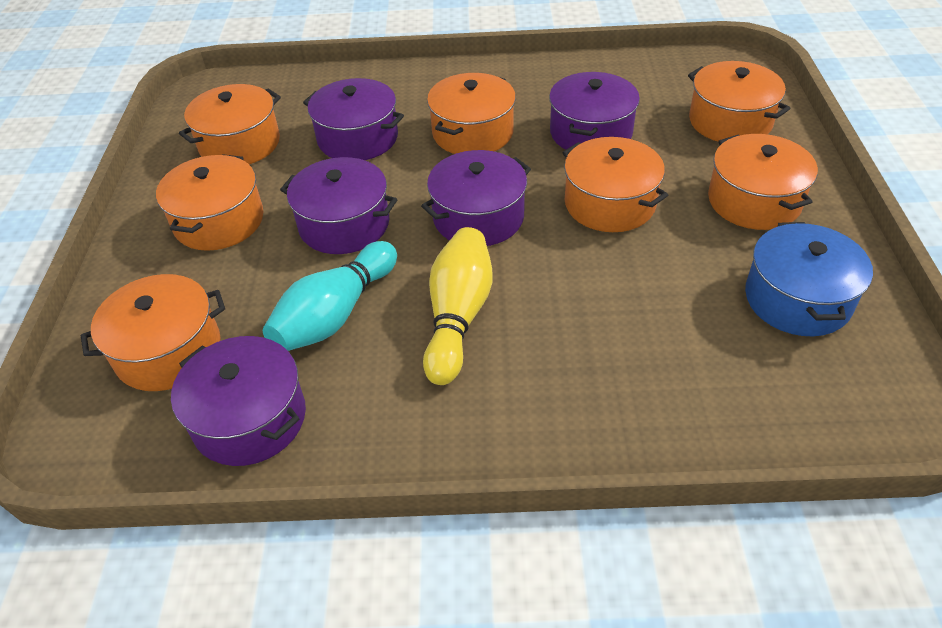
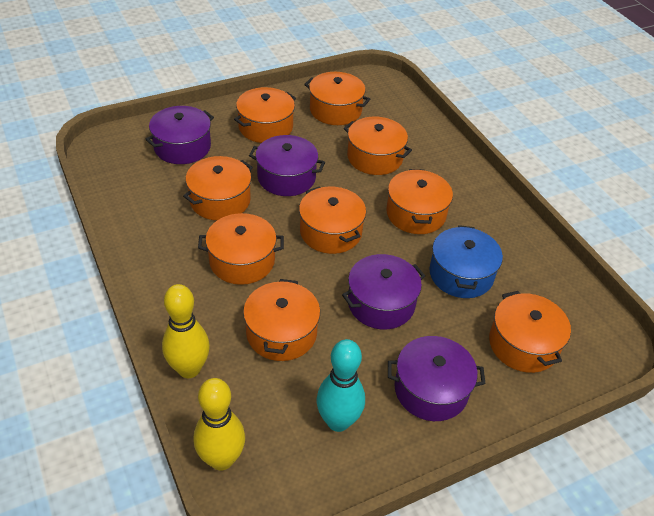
orange pot: [81,274,225,391] [156,154,264,251] [179,84,281,164] [427,73,516,154] [562,137,668,232] [688,61,791,141] [708,134,818,230] = 7 -> [183,156,253,220] [198,213,284,285] [234,87,296,143] [243,279,320,361] [299,186,366,254] [304,72,370,125] [344,117,412,175] [386,169,453,234] [489,291,571,373] = 9
purple pot: [171,336,306,466] [280,157,397,254] [303,78,404,160] [421,150,531,246] [549,72,640,150] = 5 -> [145,106,214,164] [249,135,325,196] [342,254,425,329] [388,336,486,421] = 4
yellow bowling pin: [423,227,493,385] = 1 -> [162,284,210,378] [194,378,245,471] = 2

